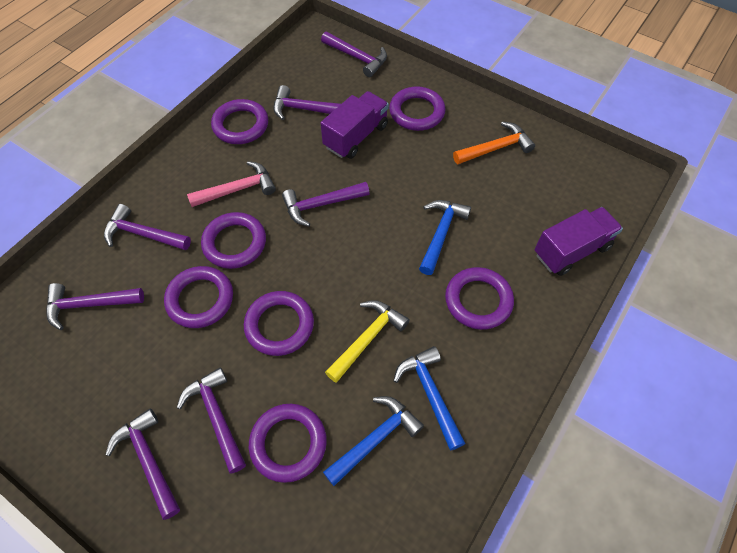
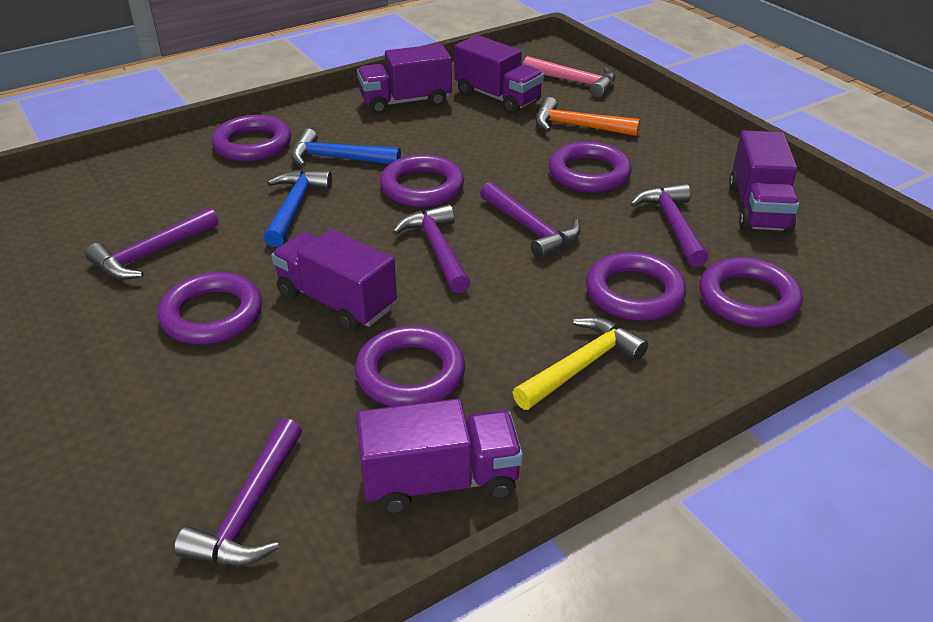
blue hammer: [323,396,424,486] [393,346,466,450] [419,200,471,275] = 3 -> [264,170,332,247] [291,128,401,167] = 2
purple hammer: [46,283,144,330] [104,204,191,250] [105,408,180,520] [177,367,246,474] [273,85,341,120] [282,182,370,227] [321,32,387,77] = 7 -> [85,207,219,280] [174,418,302,566] [392,204,471,293] [480,182,581,260] [630,184,709,267] = 5
purple truck: [321,91,389,159] [535,207,623,276] = 2 -> [271,229,397,332] [356,399,523,515] [357,44,452,114] [454,35,544,114] [729,130,799,233] = 5

